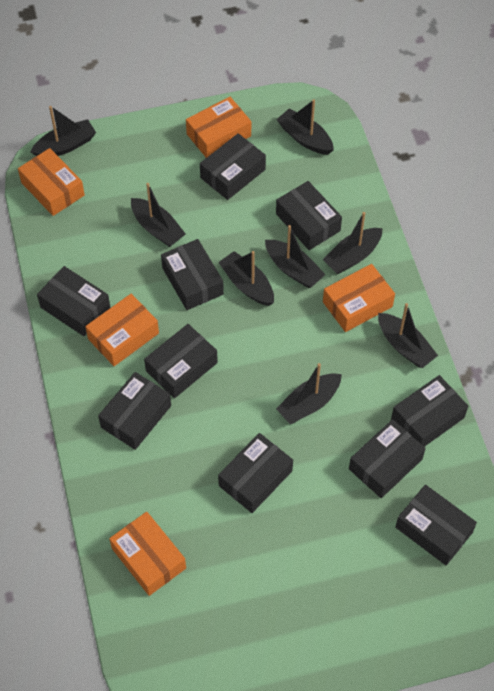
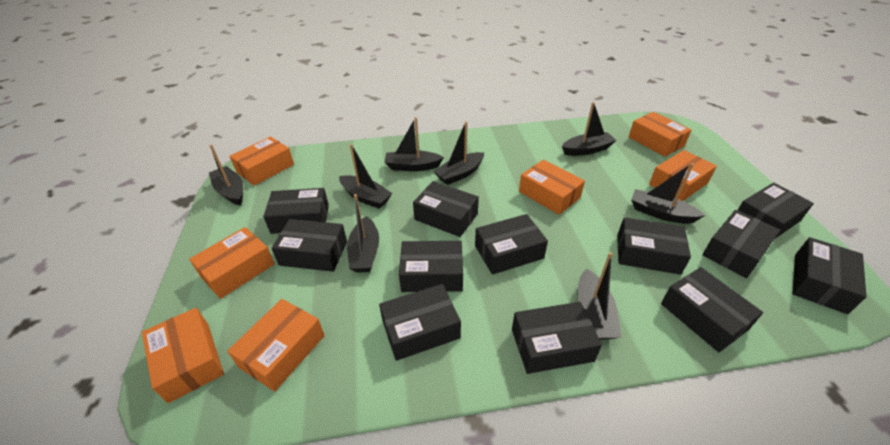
black box: [37,266,110,336] [98,372,171,450] [144,324,218,398] [161,239,224,310] [200,133,266,200] [218,433,293,513] [276,181,342,250] [349,419,426,498] [391,375,468,447] [395,485,477,565] = 10 -> [263,188,329,234] [272,219,347,272] [379,284,461,361] [399,241,463,292] [413,181,479,237] [475,214,548,275] [512,302,602,374] [617,217,691,275] [661,267,763,352] [702,210,780,278] [738,183,814,239] [792,237,867,314] = 12
orange box: [18,148,85,216] [85,294,159,366] [109,512,186,596] [186,97,251,158] [323,264,395,332] = 5 -> [142,308,224,403] [189,227,275,299] [227,299,325,392] [230,136,294,186] [519,160,585,215] [629,112,691,157] [649,150,717,201] = 7

